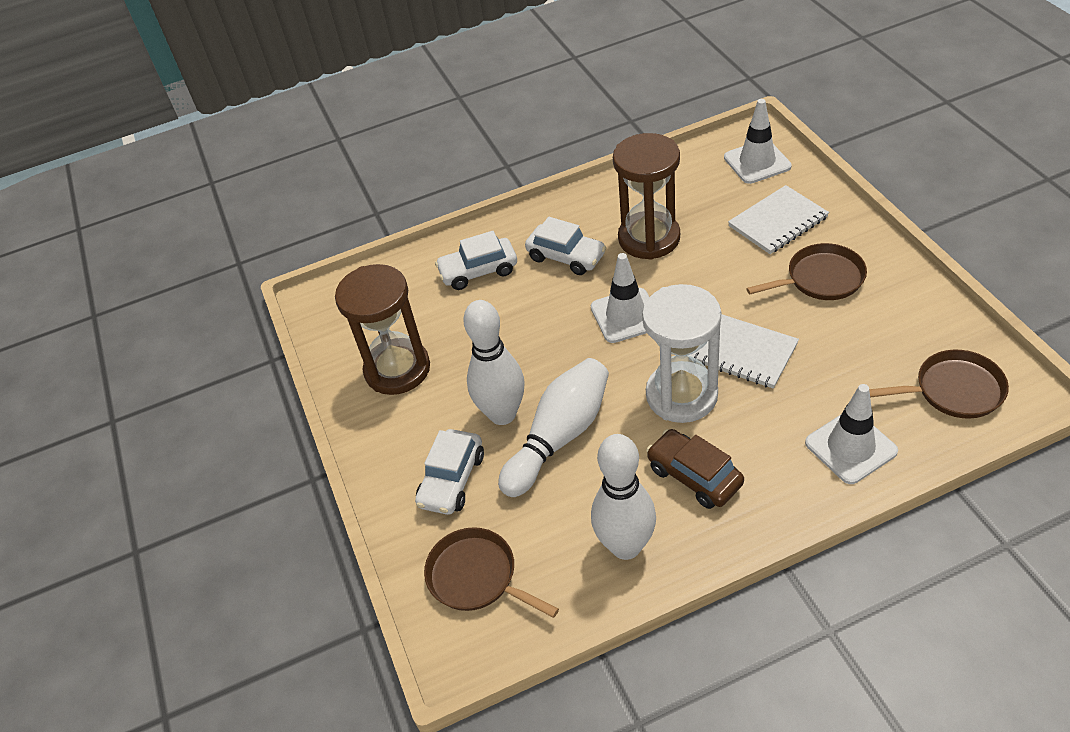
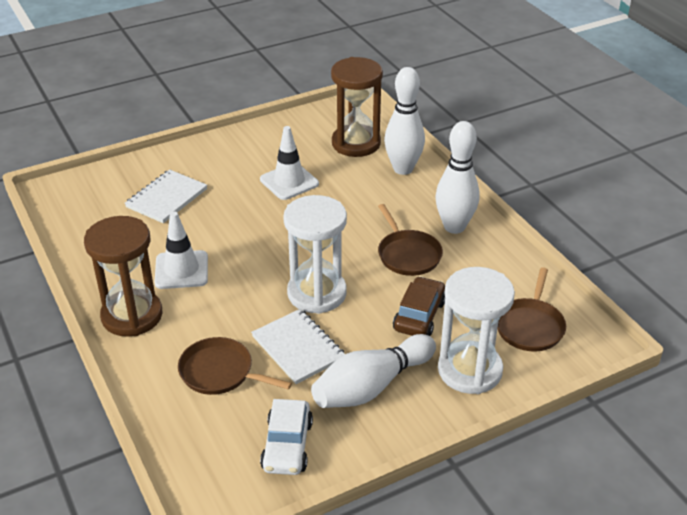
white car: [415,429,484,515] [435,231,517,290] [525,217,606,275] = 3 -> [260,399,313,475] = 1
white hourglass: [642,284,721,423] = 1 -> [283,195,347,314] [438,267,515,394] = 2
white traffic cone: [591,253,649,343] [724,99,792,184] [805,384,898,484] = 3 -> [154,212,208,289] [260,126,319,200] = 2

